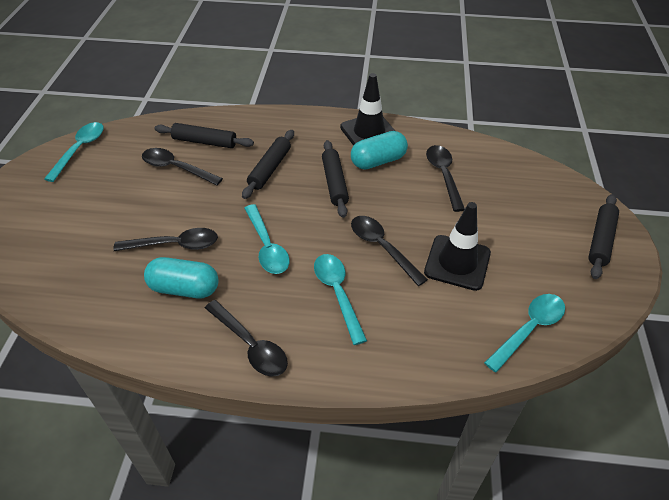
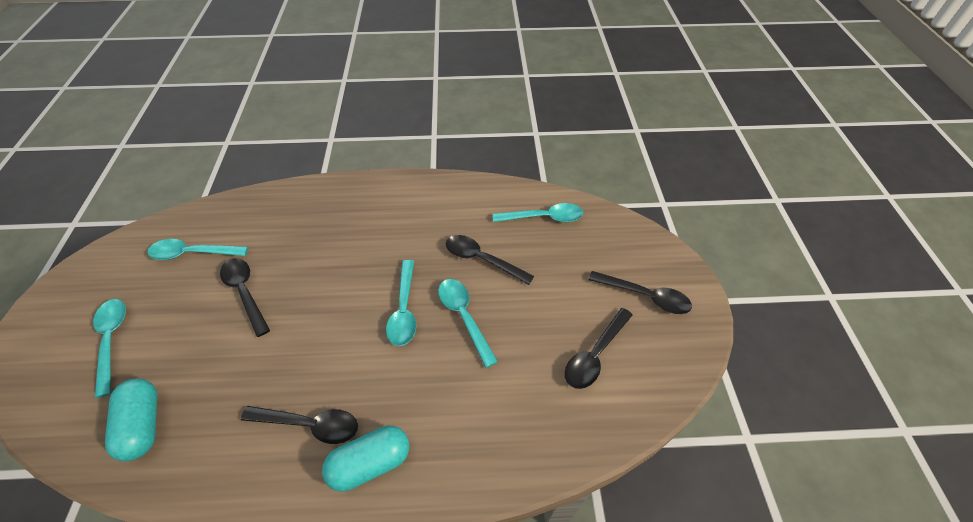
black rolling pin: [154,123,254,148] [242,130,294,199] [322,140,349,218] [588,194,619,279] = 4 -> none = 0
black traffic cone: [340,73,395,146] [424,202,491,291] = 2 -> none = 0
turquoise spoon: [44,122,104,182] [244,204,290,274] [314,254,367,345] [484,294,565,373] = 4 -> [93,299,126,398] [147,239,248,260] [386,260,416,346] [438,279,498,368] [493,203,583,222] = 5

